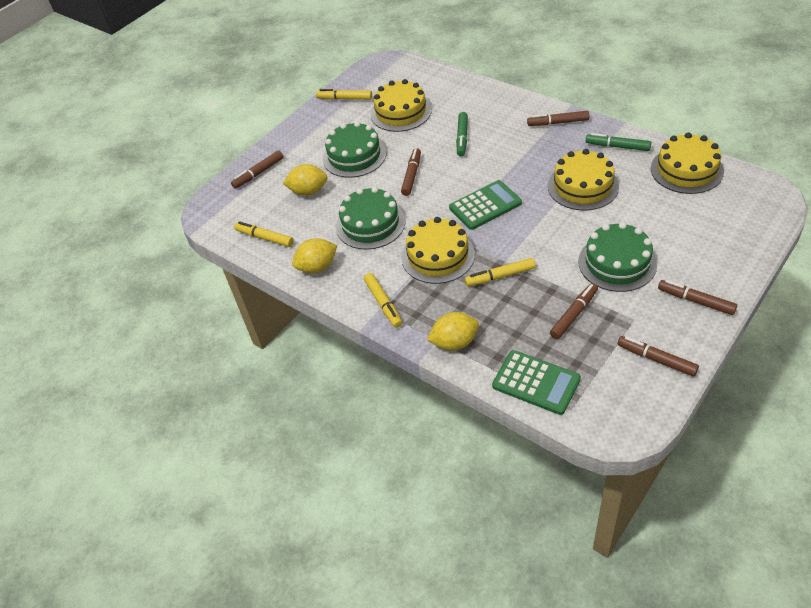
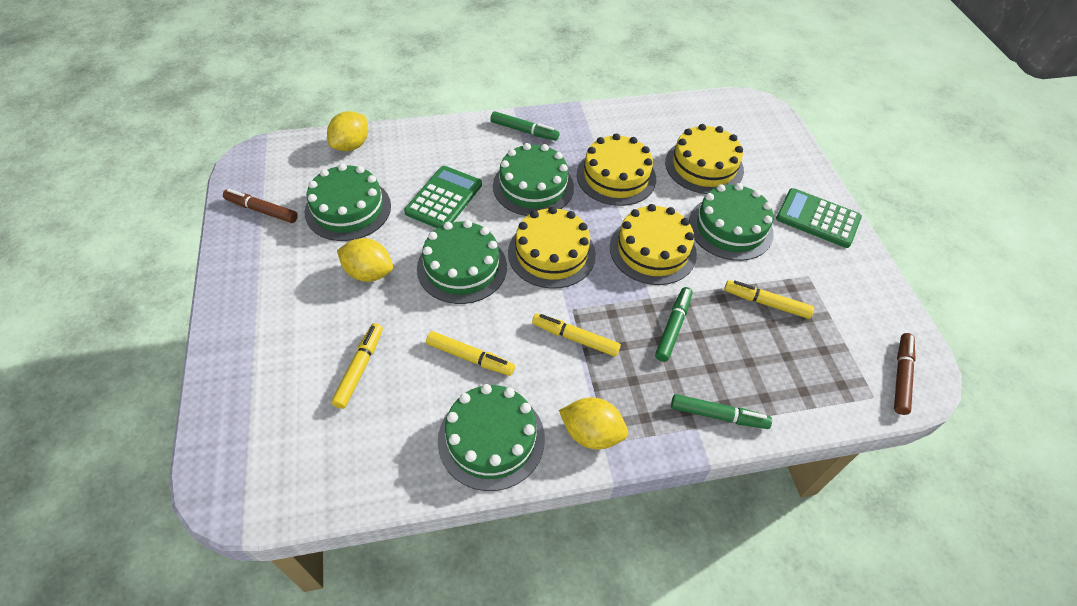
brown marker: [231,150,283,189] [401,148,421,196] [527,111,589,126] [550,283,598,339] [617,336,699,376] [658,280,737,315] = 6 -> [223,189,298,223] [894,333,916,415] = 2
green cake: [323,121,386,178] [336,187,405,250] [578,222,657,292] = 3 -> [305,164,391,241] [417,220,507,304] [438,384,545,491] [493,143,574,216] [689,183,773,261] = 5
green marker: [456,112,468,156] [586,133,652,151] = 2 -> [490,111,559,141] [655,287,693,362] [671,394,772,429] = 3

